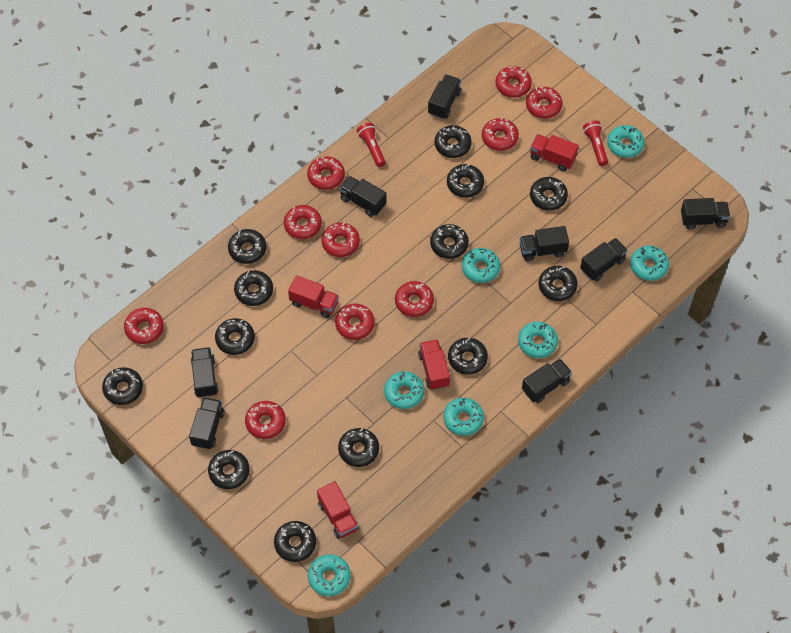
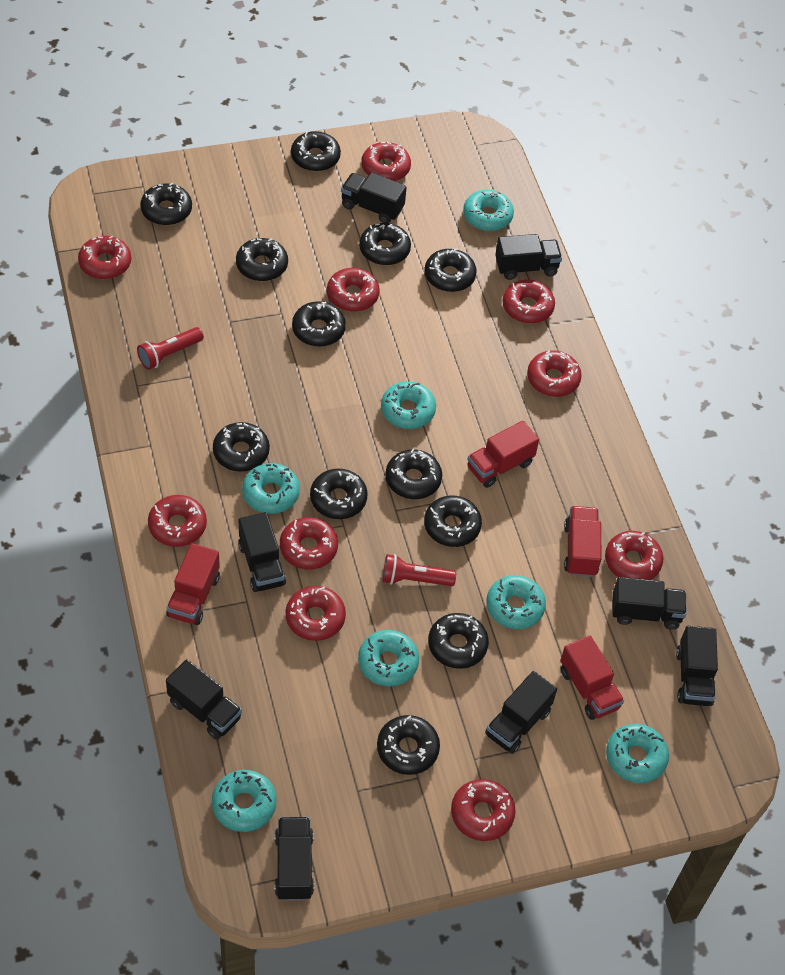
black donut: [102,367,143,405] [208,450,250,489] [215,318,255,355] [228,229,267,264] [234,270,273,306] [274,521,316,562] [338,428,379,467] [430,224,469,259] [435,125,472,158] [447,164,484,198] [448,338,488,375] [530,177,568,211] [539,266,578,301] = 13 -> [140,183,192,225] [213,422,270,472] [236,238,288,281] [291,131,341,171] [292,301,346,347] [310,468,368,519] [359,223,411,265] [377,715,440,775] [385,449,442,499] [424,249,477,292] [424,495,482,547] [428,613,489,669] = 12

